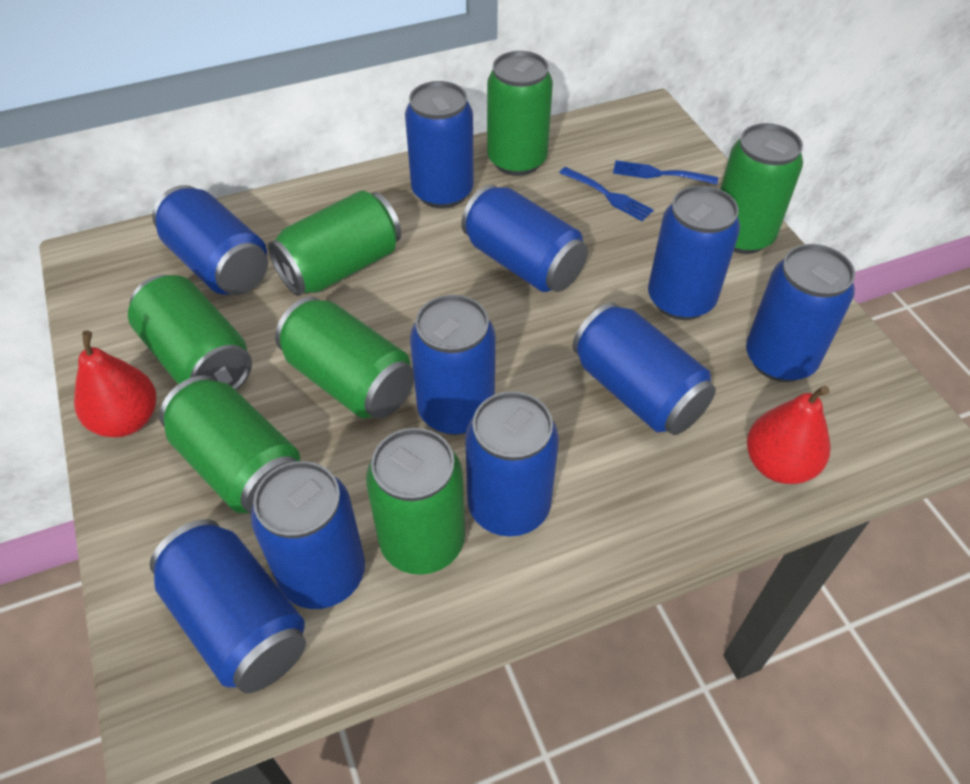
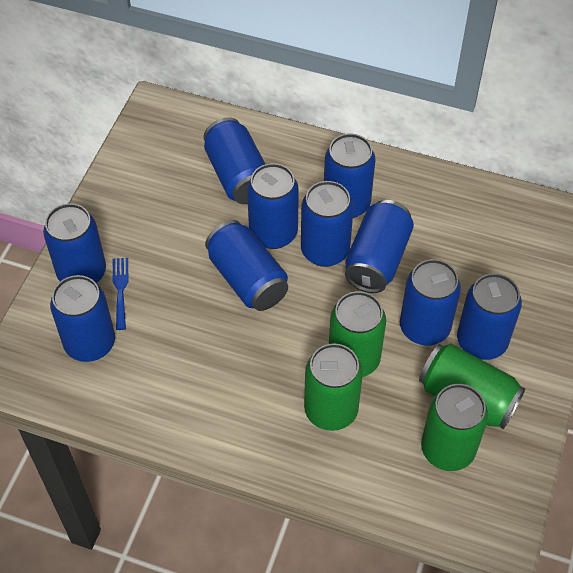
blue fork: [559,167,654,221] [613,160,718,185] = 2 -> [113,258,129,330] = 1
green can: [128,275,252,390] [159,375,300,514] [268,190,401,296] [275,297,414,419] [366,428,465,575] [487,51,553,176] [720,123,803,254] = 7 -> [304,343,363,431] [329,291,386,377] [419,344,525,429] [421,384,488,471] = 4
red pear: [74,330,156,438] [747,386,831,484] = 2 -> none = 0

